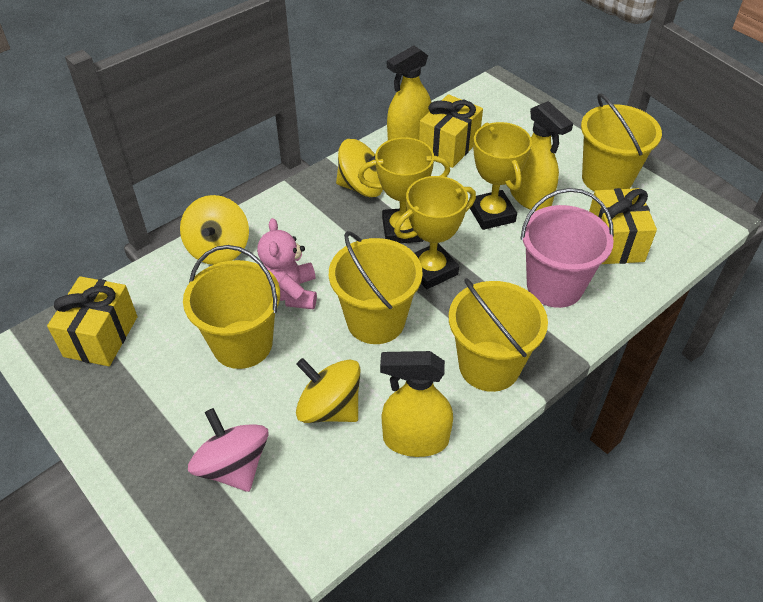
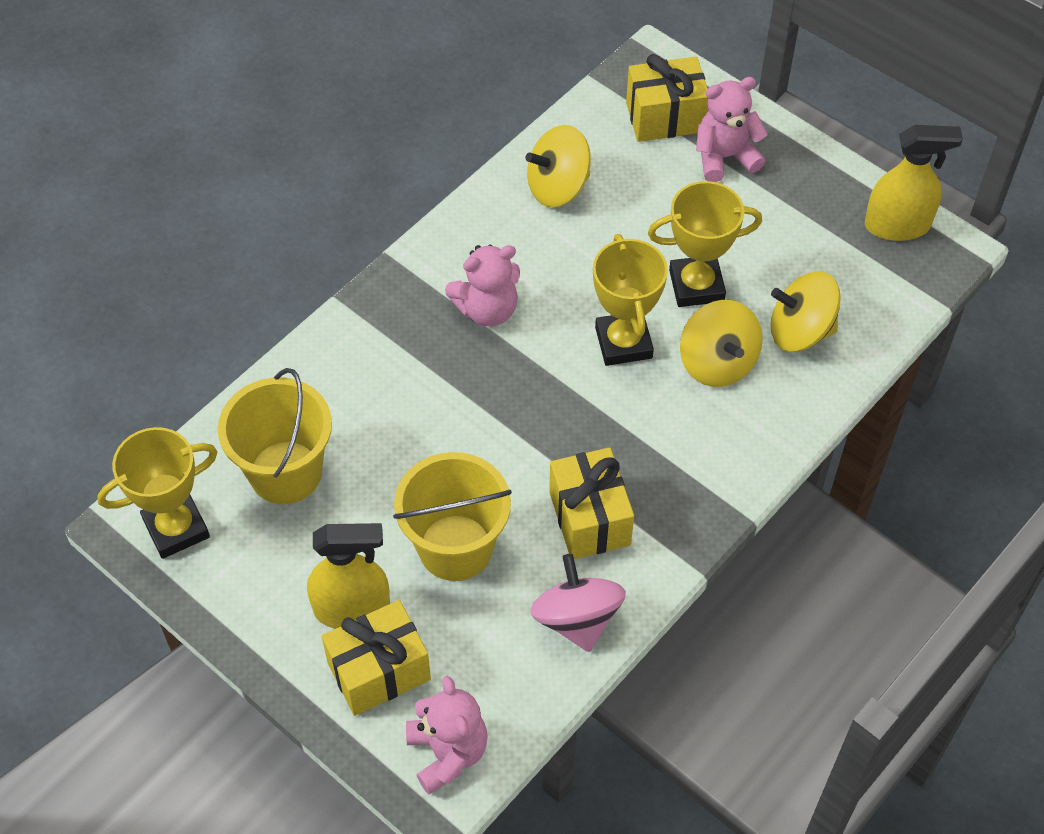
pink bucket: [520,188,614,308] = 1 -> none = 0
pink teddy bear: [257,218,317,309] = 1 -> [406,676,488,795] [445,245,520,326] [696,77,768,182] = 3
yellow bucket: [183,245,280,369] [329,231,423,344] [449,278,548,392] [581,93,662,192] = 4 -> [218,368,332,504] [393,452,512,581] = 2
yellow spray bottle: [380,351,453,457] [387,45,431,140] [510,101,573,211] = 3 -> [307,523,390,629] [865,125,963,241] = 2

